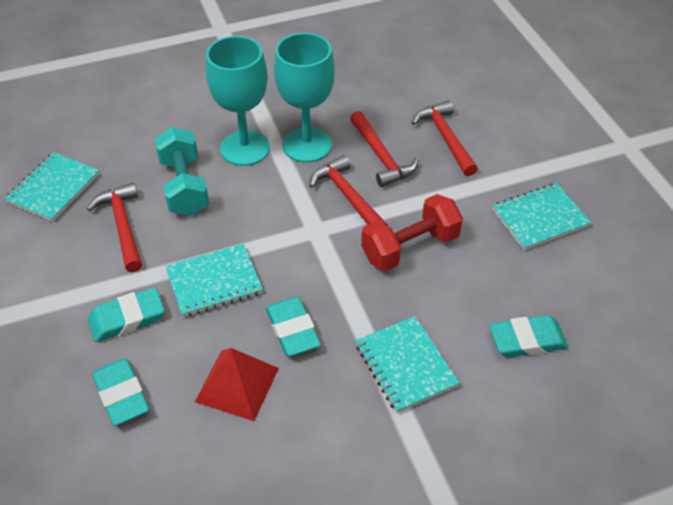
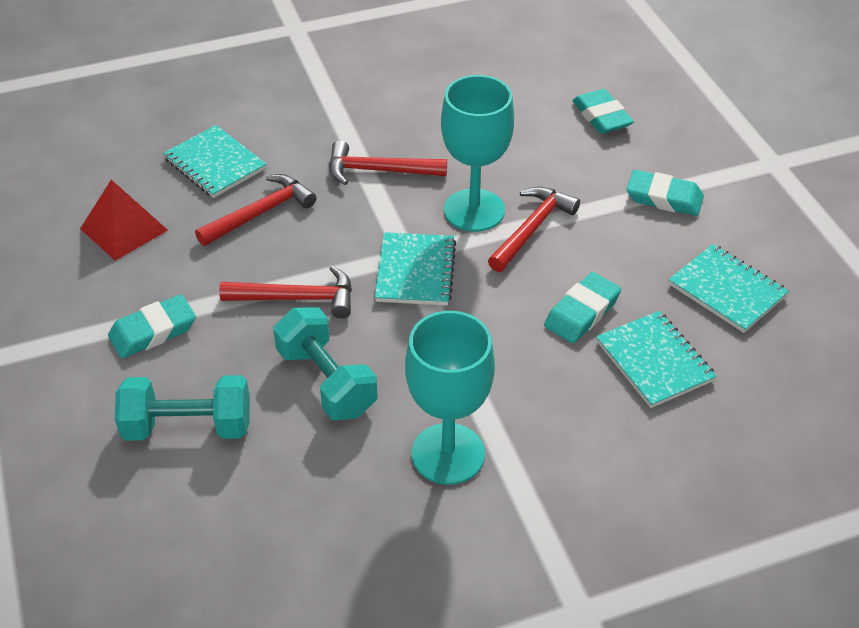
red dumbbell: [361,194,463,271] = 1 -> none = 0
turquoise dumbbell: [155,127,209,216] = 1 -> [115,375,250,441] [273,307,378,420] = 2

